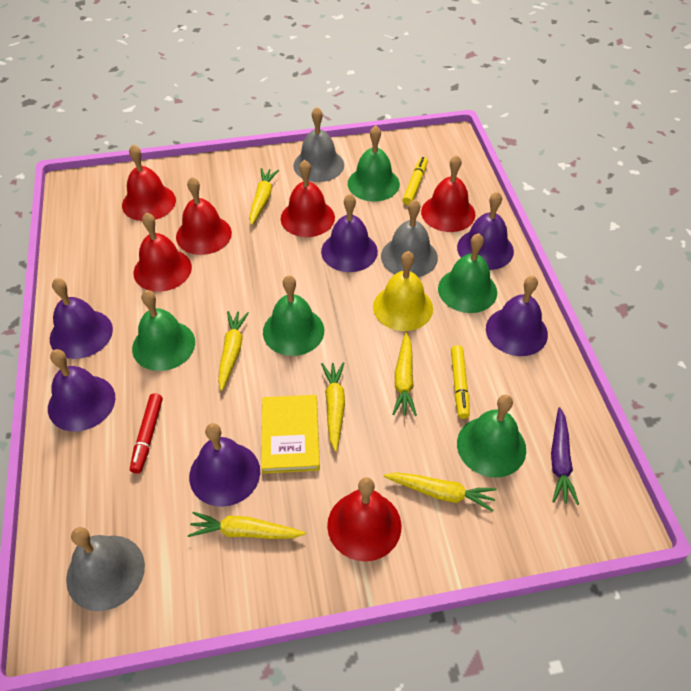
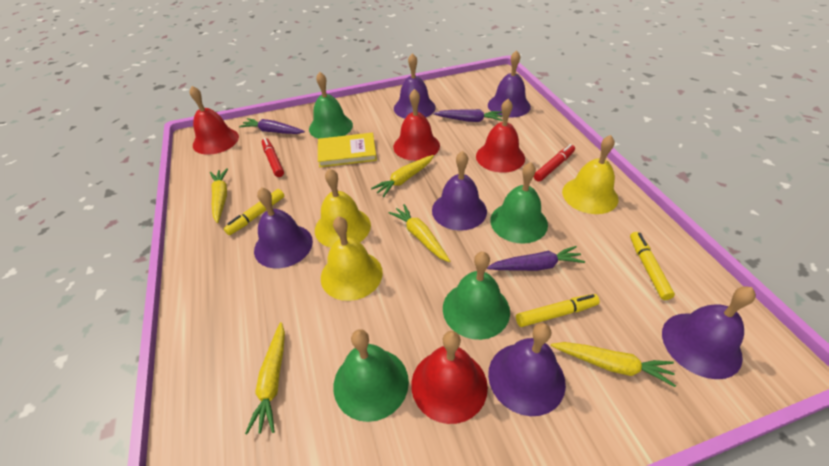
green bell: [132,290,195,371] [263,275,324,356] [348,126,400,202] [438,233,497,313] [457,395,526,478] = 5 -> [309,72,353,139] [333,329,409,422] [443,252,510,340] [490,162,548,244] = 4
grey bell: [66,527,145,611] [293,107,344,182] [381,199,438,277] = 3 -> none = 0
purple carrot: [551,407,579,505] = 1 -> [239,118,305,134] [434,109,502,122] [487,246,585,271] = 3
red bell: [122,145,176,221] [134,212,192,292] [176,177,232,255] [281,160,335,237] [327,477,401,561] [421,155,475,232] = 6 -> [190,86,239,155] [393,89,440,161] [411,331,488,424] [476,99,525,173] = 4
red marker: [130,393,163,474] = 1 -> [261,138,284,177] [534,144,575,182] = 2
yellow bell: [373,251,433,331] = 1 -> [315,169,371,248] [321,216,383,301] [562,135,618,214] = 3
yellow carrot: [188,512,306,539] [218,311,249,391] [249,168,279,225] [321,362,345,452] [384,473,497,512] [393,333,417,416] = 6 -> [210,168,228,223] [245,322,285,434] [371,155,434,197] [388,204,450,262] [551,342,676,387] = 5
yellow marker: [402,157,428,205] [451,345,470,419] = 2 -> [224,189,284,235] [516,294,600,327] [630,232,675,300] = 3

